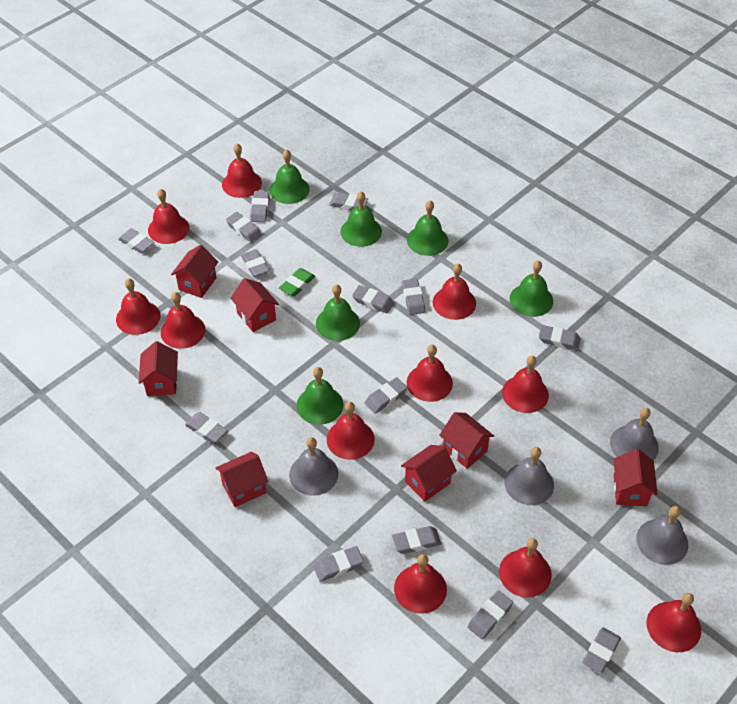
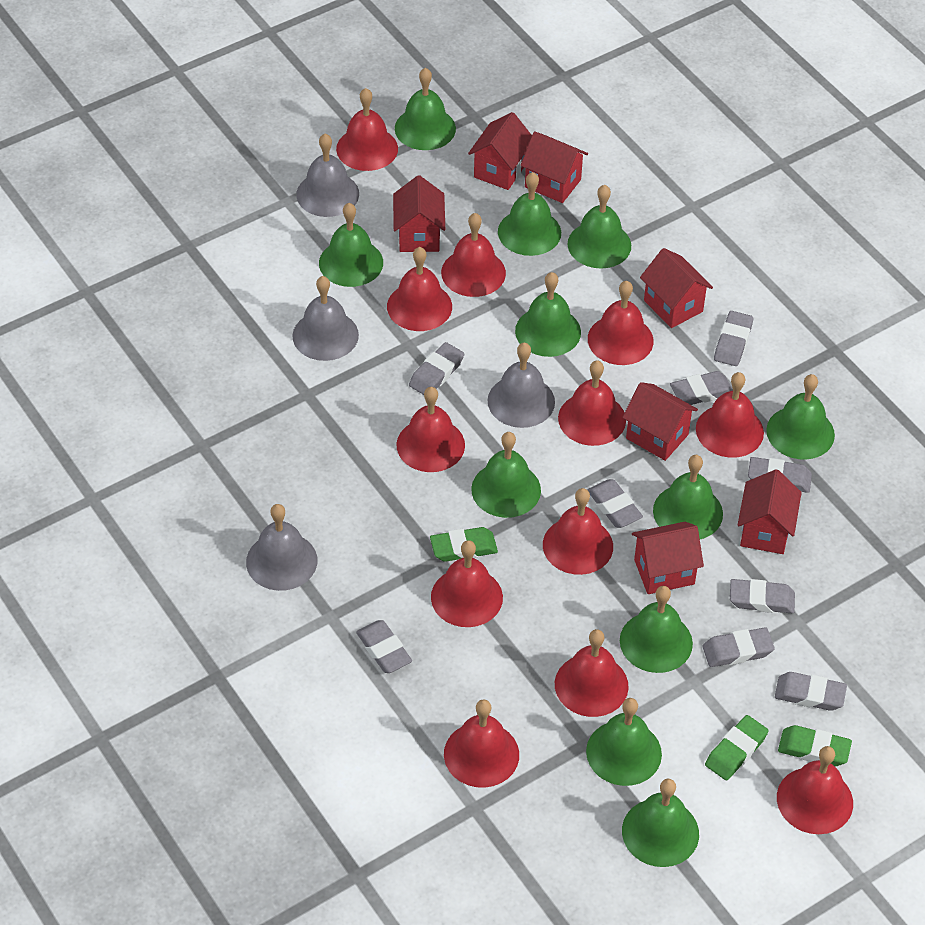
green bell: [270,149,310,204] [296,367,343,425] [316,284,360,341] [341,192,382,247] [407,201,448,256] [510,260,553,317] = 6 -> [319,203,383,287] [395,68,456,150] [471,432,541,518] [498,172,561,256] [515,272,581,357] [568,185,631,269] [586,698,662,786] [620,586,693,673] [622,779,699,867] [653,455,723,539] [766,374,835,459] = 11
green eraser: [279,268,315,296] = 1 -> [430,527,498,562] [705,715,768,780] [778,725,852,766] = 3
grey eraser: [118,228,154,253] [185,412,227,443] [226,212,262,243] [241,249,270,277] [250,191,270,222] [313,546,364,582] [329,192,368,210] [352,285,394,313] [365,377,407,414] [392,526,441,554] [402,279,425,315] [468,590,513,639] [539,325,581,350] [583,627,621,674] = 14 -> [356,620,412,673] [409,342,464,395] [587,479,643,528] [670,371,733,405] [703,628,775,667] [714,311,753,366] [730,579,795,613] [748,457,812,493] [775,672,847,711] = 9
red bell: [116,278,160,335] [148,189,189,244] [161,292,205,349] [222,144,262,198] [327,402,375,460] [394,554,447,614] [407,344,453,402] [433,264,476,320] [499,538,552,598] [502,356,549,413] [647,593,701,652] = 11 -> [336,88,398,171] [387,247,452,331] [397,387,465,472] [431,540,503,627] [441,213,506,297] [444,699,519,788] [543,488,613,575] [555,629,629,717] [558,360,626,446] [588,281,654,365] [696,372,764,458] [777,746,853,834] = 12

